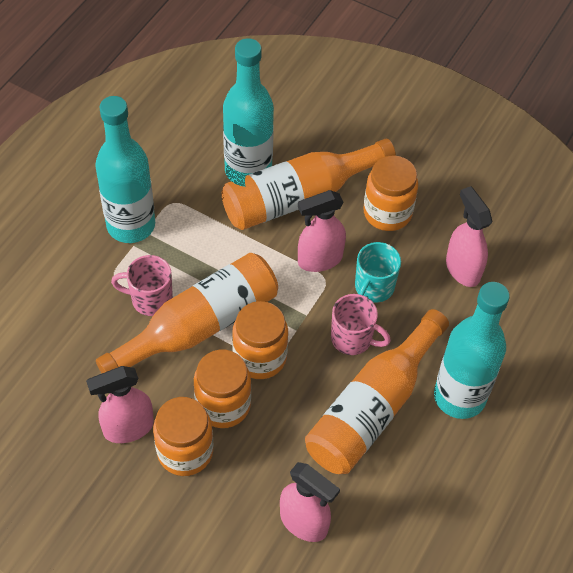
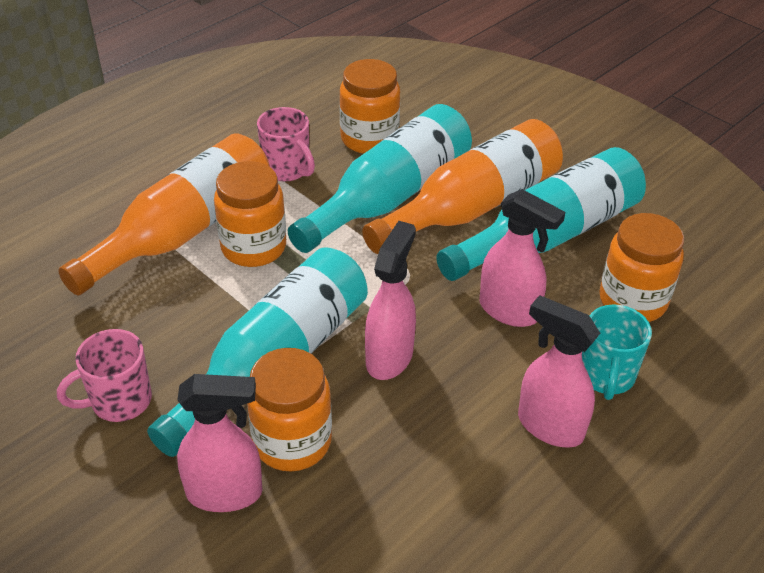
orange bottle: [96,253,278,373] [221,139,396,230] [305,309,449,474] = 3 -> [58,133,270,296] [362,119,563,254] = 2

